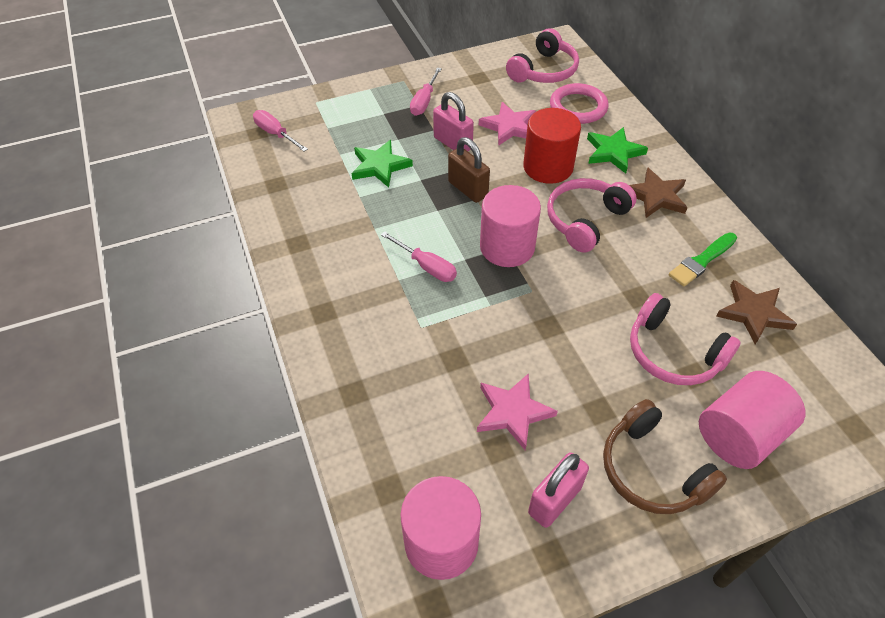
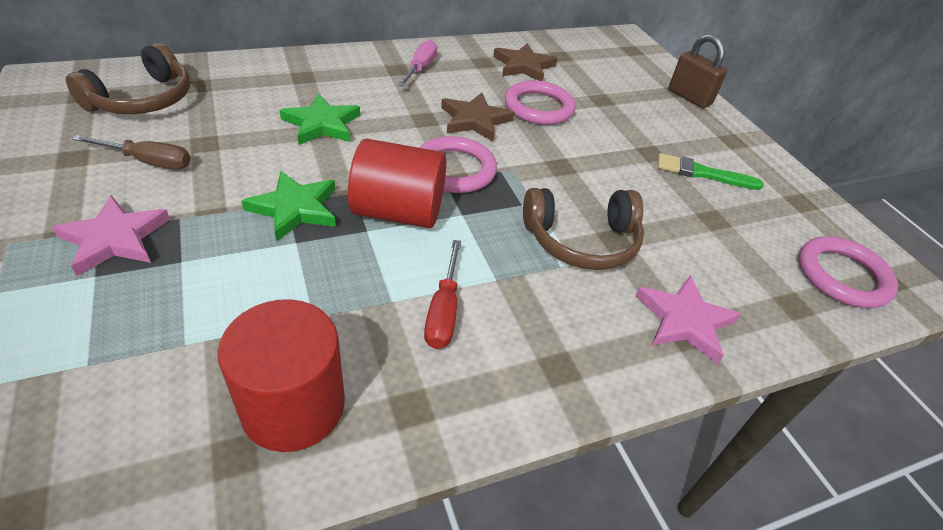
brown headphones: [603,399,727,514] = 1 -> [66,43,190,114] [523,188,644,270] = 2
brown screwdriver: none = 0 -> [72,135,191,169] = 1
pink cylinder: [401,476,481,580] [480,185,541,267] [699,371,806,469] = 3 -> none = 0
pink headphones: [506,28,579,83] [547,178,637,253] [630,293,741,385] = 3 -> none = 0
pink padlock: [433,92,474,151] [528,452,589,528] = 2 -> none = 0
pink ring: [550,83,609,124] = 1 -> [419,136,497,193] [505,80,576,125] [799,236,898,308] = 3
pink screwdriver: [253,110,308,151] [381,231,457,282] [410,67,442,116] = 3 -> [398,40,437,86] = 1
red cylinder: [523,108,581,184] = 1 -> [218,299,345,452] [348,139,446,228] = 2
red screwdriver: none = 0 -> [424,240,461,349] = 1

